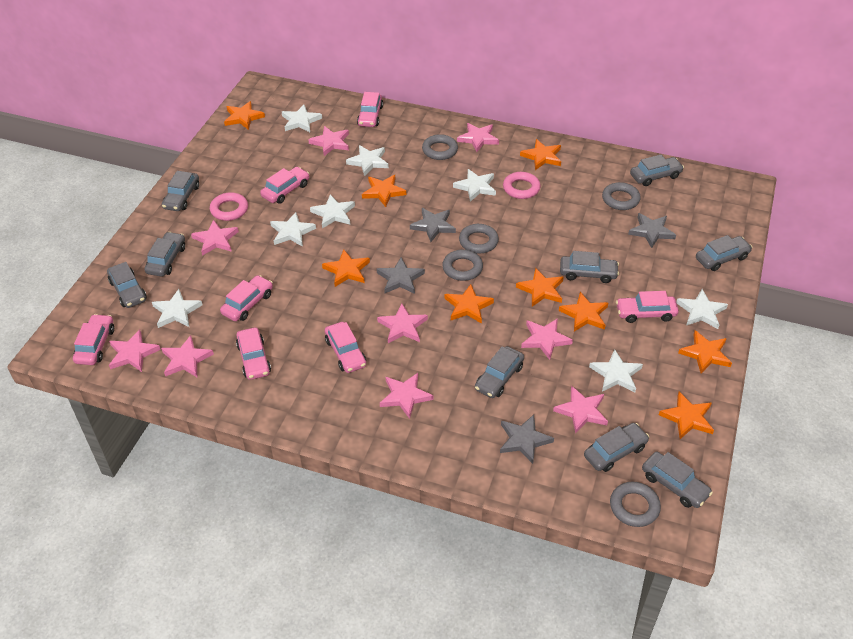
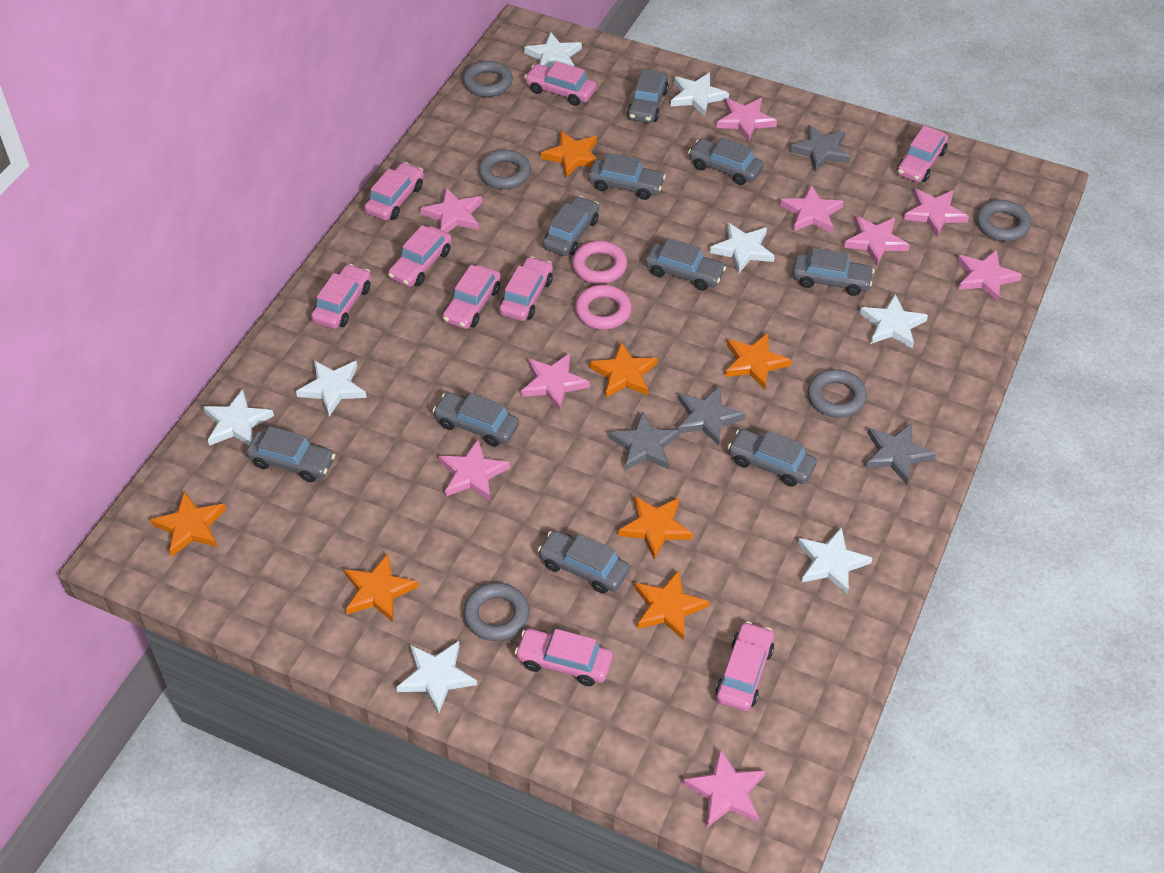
grey car: [107,262,147,308] [144,232,185,277] [162,171,199,211] [475,346,524,398] [560,251,619,283] [584,423,649,472] [630,155,684,186] [642,452,713,508] [696,235,752,271] = 9 -> [246,426,335,482] [433,392,519,447] [537,531,630,593] [543,196,599,256] [588,153,666,200] [627,69,669,123] [645,238,726,291] [688,138,764,185] [728,429,817,486] [793,248,874,296] = 10
orange star: [224,101,265,130] [322,250,370,287] [362,175,406,207] [444,284,494,324] [516,268,564,307] [520,139,561,170] [559,292,608,332] [659,392,714,439] [678,330,732,373] = 9 -> [150,491,226,557] [344,554,419,622] [541,131,598,178] [589,342,658,398] [618,496,693,560] [635,570,709,641] [725,333,792,390] = 7
pink car: [73,314,114,365] [220,275,273,321] [236,327,271,380] [260,167,310,204] [325,322,366,373] [357,92,383,127] [616,291,679,323] = 7 -> [311,264,371,329] [364,162,424,221] [388,225,452,287] [443,265,501,329] [499,256,553,321] [515,629,613,686] [524,61,597,106] [716,621,774,711] [897,125,949,183] = 9

